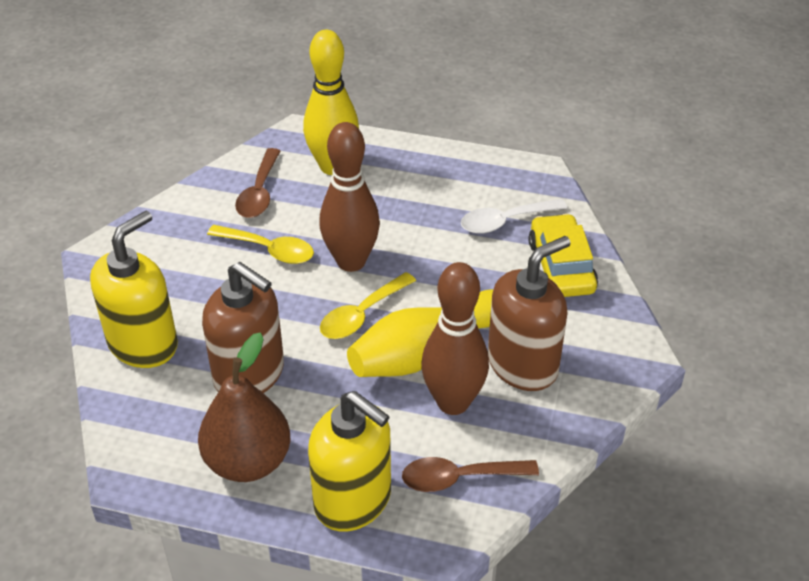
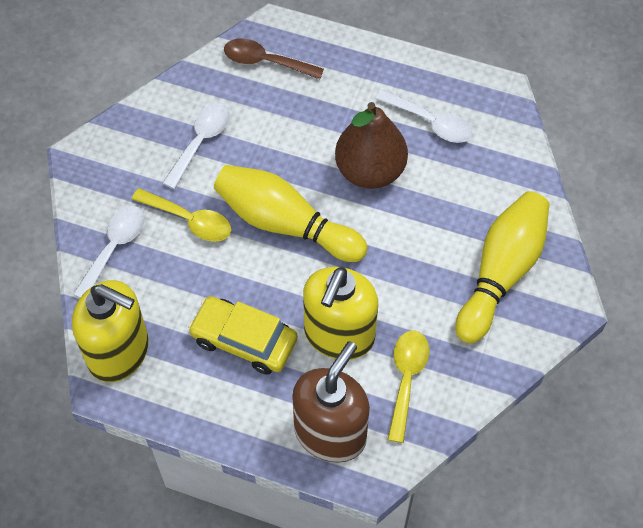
brown bowling pin: [319,122,380,272] [421,262,489,415] = 2 -> none = 0
brown soap dispenser: [202,262,284,393] [488,236,570,391] = 2 -> [292,341,370,463] = 1
brown spoon: [235,148,281,218] [402,457,539,492] = 2 -> [224,38,324,79] = 1
white spoon: [461,199,567,234] = 1 -> [73,206,145,298] [163,103,230,189] [376,89,472,143] = 3

